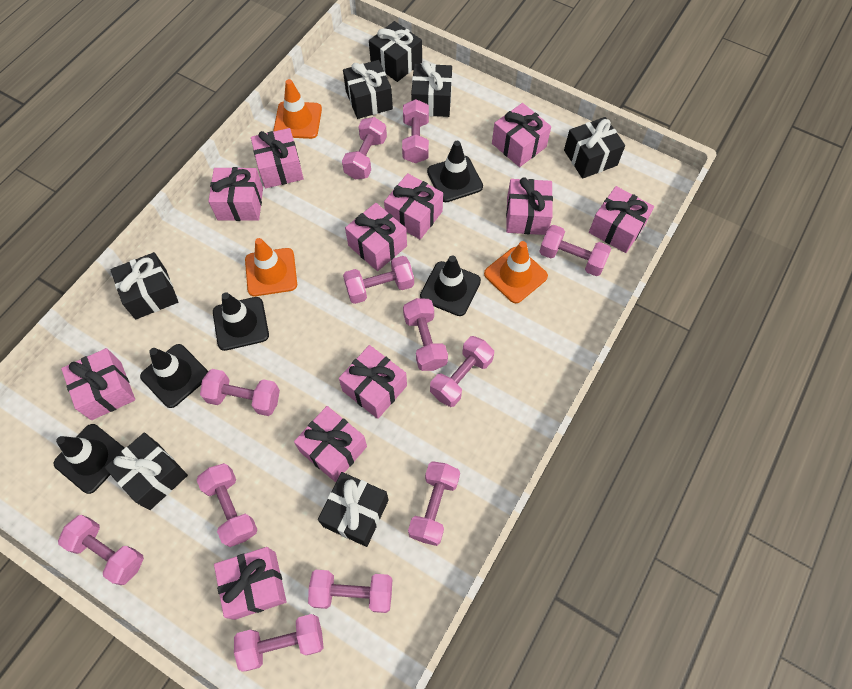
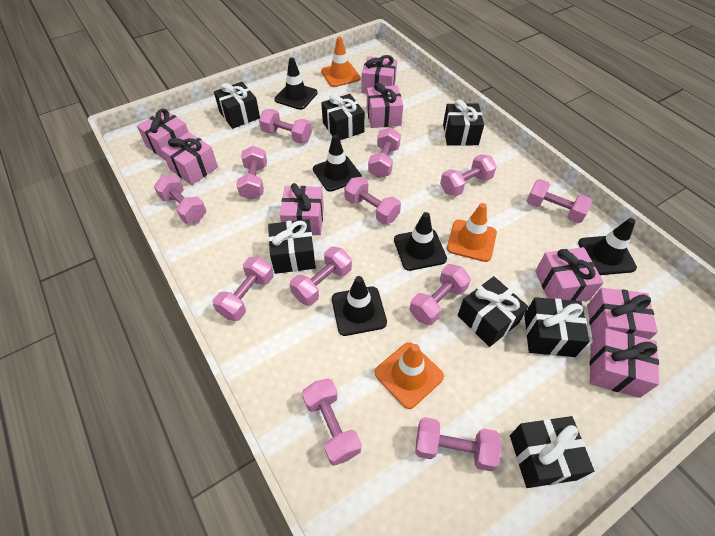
pink gift: [61,348,135,420] [208,167,263,221] [214,547,287,620] [251,128,304,188] [294,406,367,482] [339,345,407,419] [345,203,407,271] [384,173,443,240] [492,103,551,167] [506,177,553,235] [589,186,654,253] = 11 -> [137,109,189,160] [161,132,218,185] [280,183,324,235] [361,55,397,94] [367,83,403,128] [535,247,604,301] [587,288,658,341] [590,328,659,398] = 8

